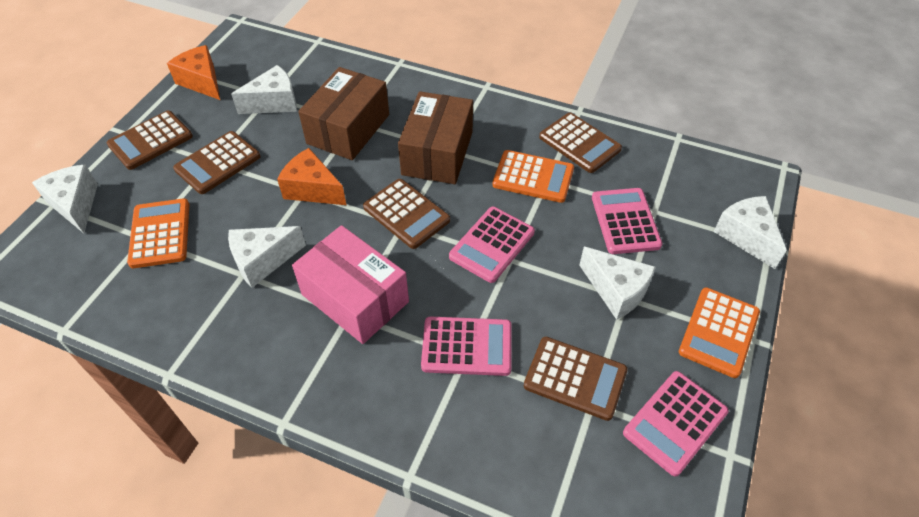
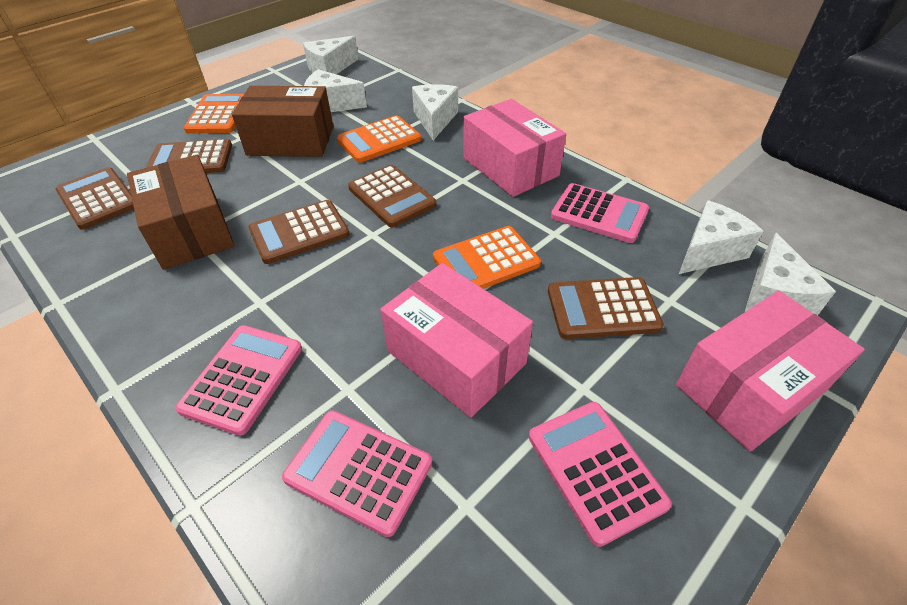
orange cheese: [167,45,220,100] [277,148,346,205] = 2 -> none = 0
pink box: [292,225,409,344] = 1 -> [380,263,533,418] [463,99,566,197] [676,291,865,452] = 3

